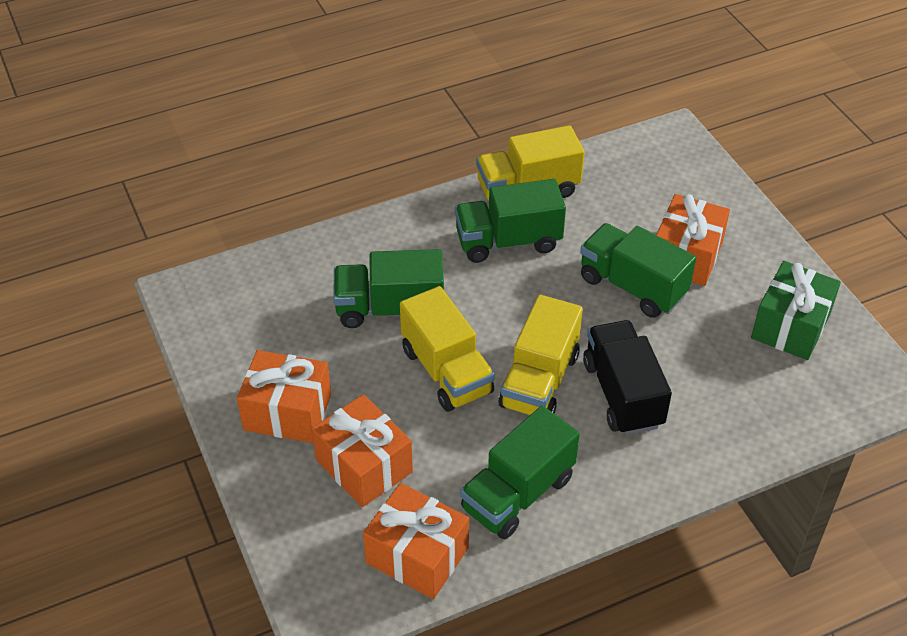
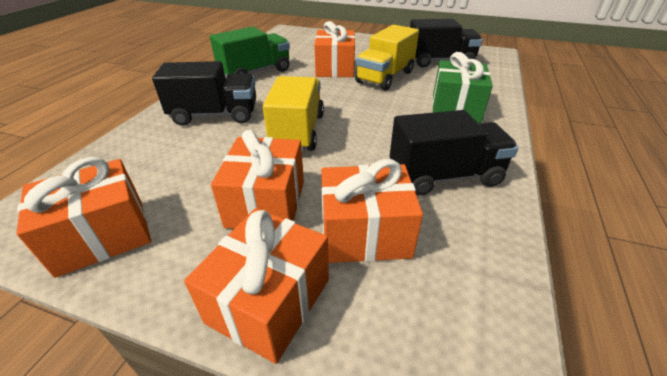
black truck: [583,320,672,435] = 1 -> [152,61,256,126] [390,110,519,196] [410,19,483,68] = 3
green truck: [333,249,444,328] [455,179,566,263] [460,406,580,539] [580,223,696,318] = 4 -> [210,27,290,78] = 1
orange gift: [237,350,331,443] [312,394,413,507] [363,483,469,599] [656,194,730,286] = 4 -> [16,157,151,278] [184,208,329,364] [211,130,304,229] [314,21,355,77] [321,159,423,263] = 5
yellow truck: [400,286,494,412] [476,125,585,201] [499,295,583,415] = 3 -> [263,76,324,152] [355,25,419,90] = 2

